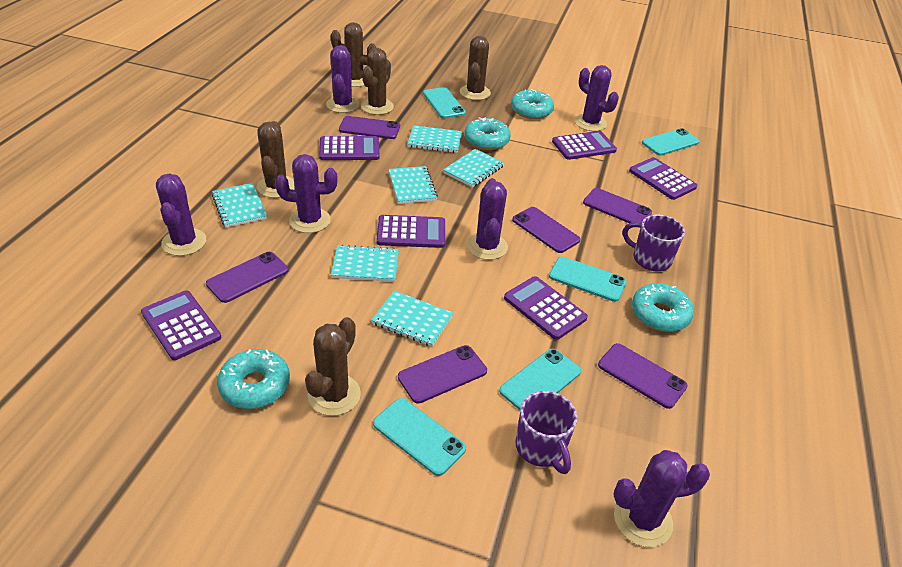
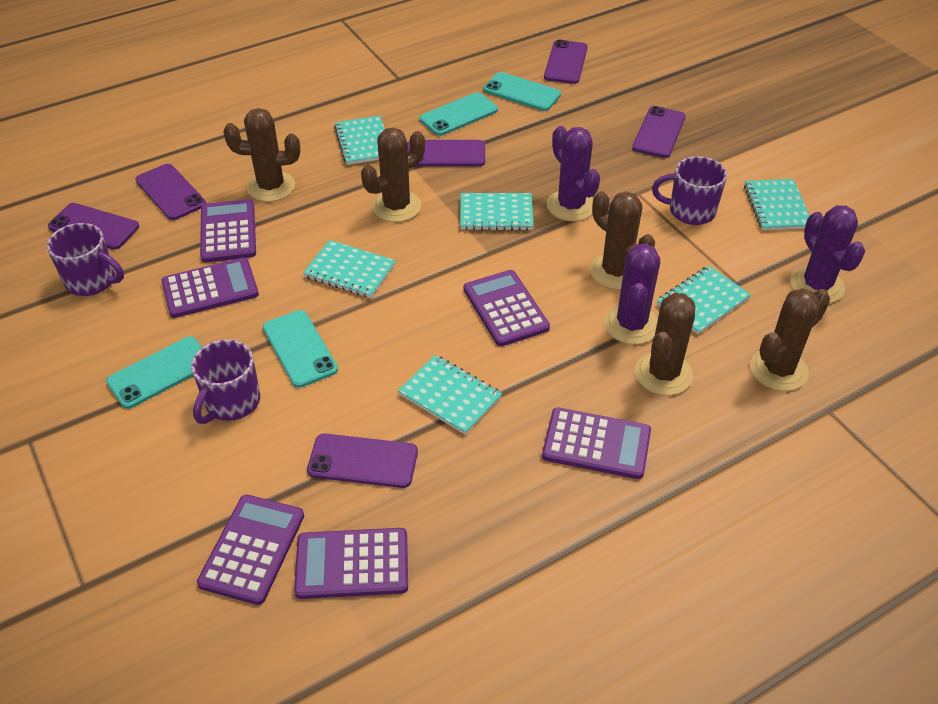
purple cactus: [156,174,206,256] [275,154,338,233] [326,45,359,113] [467,178,508,260] [575,65,619,131] [613,450,710,547] = 6 -> [547,126,600,222] [604,244,660,344] [790,205,865,303] = 3
purple mug: [515,391,577,474] [623,214,685,271] = 2 -> [47,223,124,296] [191,339,260,424] [652,156,727,225] = 3
turquoise donut: [217,349,290,409] [464,117,511,150] [511,89,554,119] [632,283,694,332] = 4 -> none = 0
turquoise phone: [373,398,466,476] [423,87,466,118] [499,349,581,410] [549,257,627,302] [642,128,700,156] = 5 -> [106,336,202,409] [263,310,338,388] [420,92,498,136] [483,72,561,111] = 4

